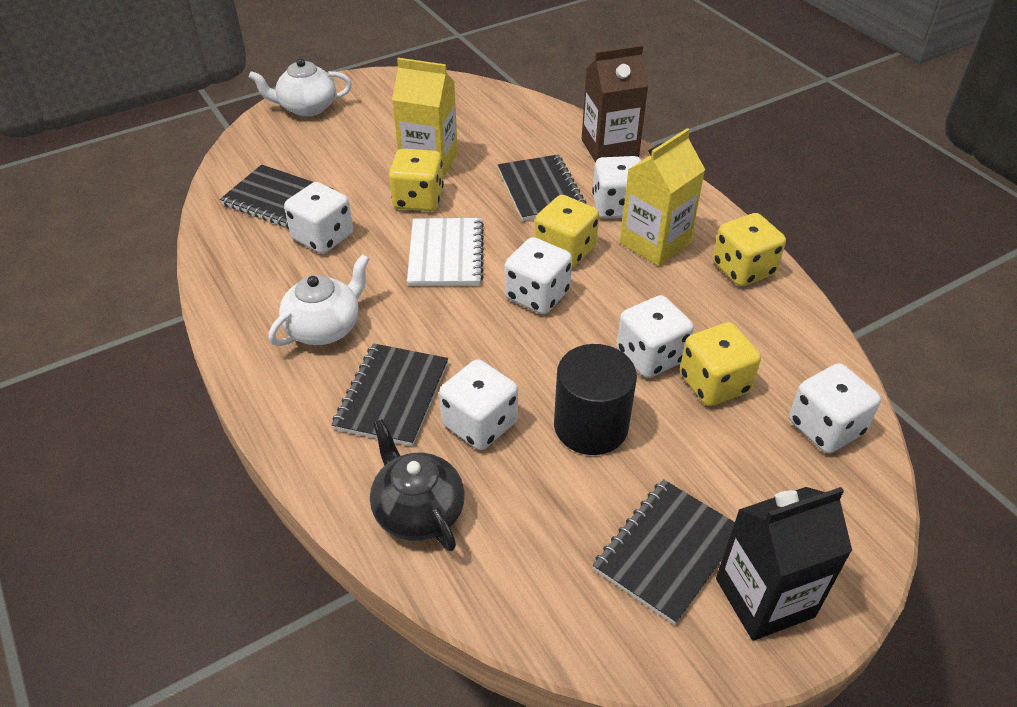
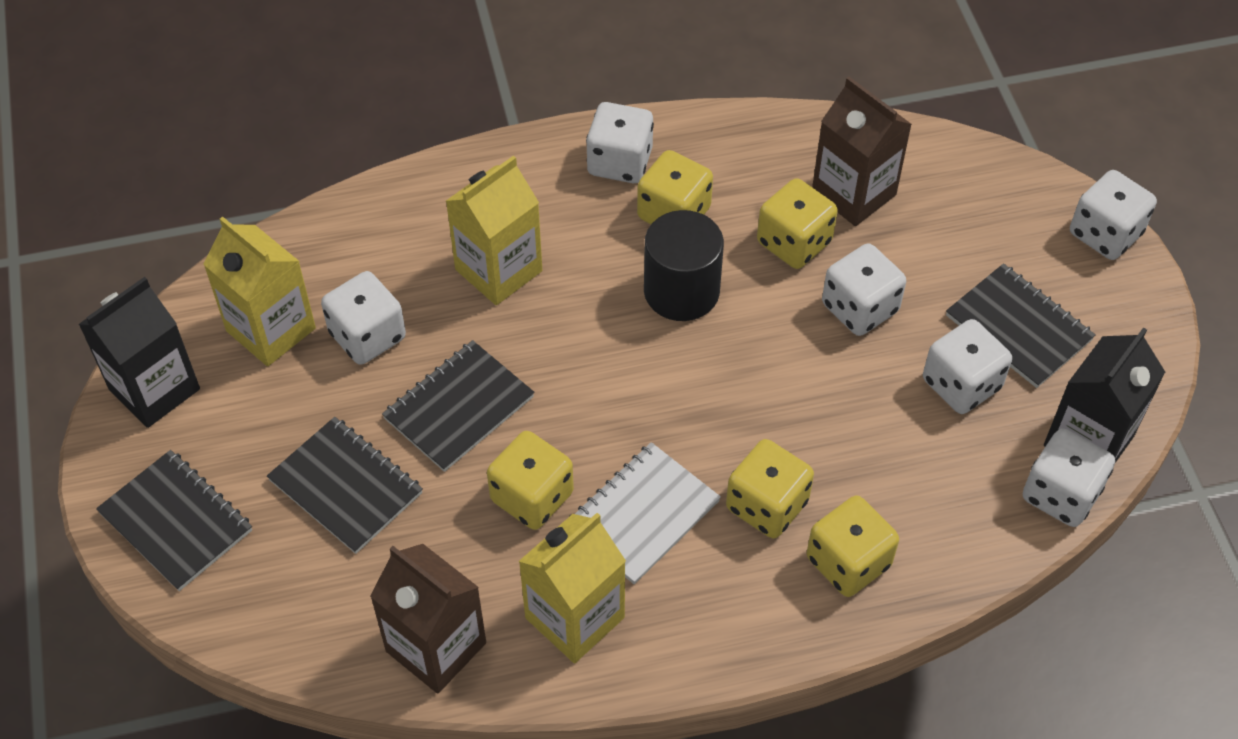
black carton: [716,487,852,641] = 1 -> [79,277,200,428] [1044,328,1165,463] = 2
black teapot: [370,419,465,551] = 1 -> none = 0
brown carton: [582,45,648,163] = 1 -> [370,544,486,694] [812,77,912,226] = 2
white teapot: [249,58,352,117] [269,254,369,346] = 2 -> none = 0
yellow carton: [392,58,458,178] [620,128,705,266] = 2 -> [203,217,316,366] [446,155,542,305] [519,513,626,663] = 3
yellow dice: [389,149,444,211] [534,195,599,267] [680,322,761,406] [713,213,786,287] = 4 -> [487,431,574,530] [637,150,713,224] [726,439,814,538] [757,178,838,269] [807,495,899,597] = 5

